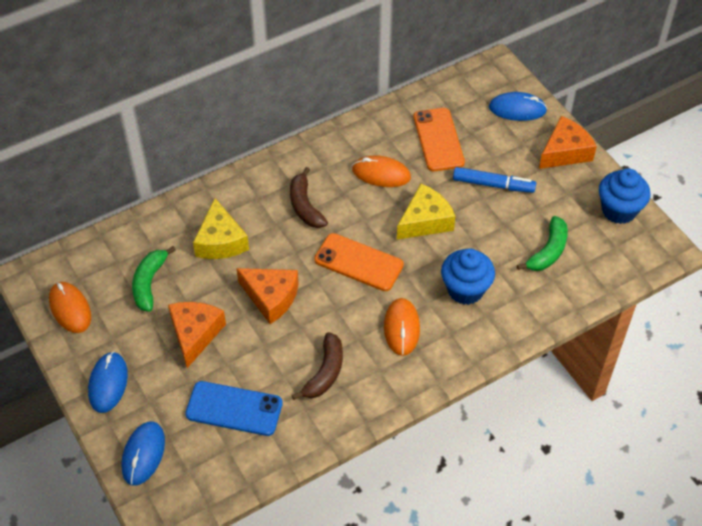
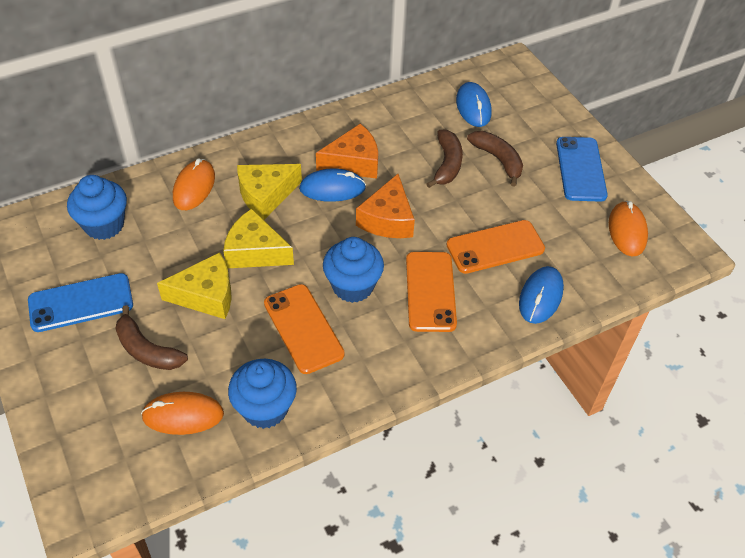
blue cupcake: [441,248,495,305] [599,168,651,224] = 2 -> [67,175,127,240] [228,359,297,429] [323,237,384,303] = 3
blue marker: [453,167,536,193] = 1 -> none = 0
blue phone: [185,381,283,436] = 1 -> [28,273,133,332] [556,137,608,202] = 2
brown banana: [290,167,328,228] [292,332,343,400] = 2 -> [115,305,188,370] [426,130,463,188] [467,131,523,187] = 3
green banana: [132,246,176,312] [517,216,568,271] = 2 -> none = 0
orange cheese: [168,302,226,368] [236,268,299,324] [539,116,597,169] = 3 -> [316,124,378,179] [356,174,415,238] = 2
orange phone: [314,233,404,291] [413,108,465,171] = 2 -> [264,284,345,374] [406,252,457,332] [446,220,545,274] = 3
yellow cheese: [193,198,249,259] [397,184,456,240] = 2 -> [157,252,232,319] [223,209,294,268] [237,164,302,220] = 3

